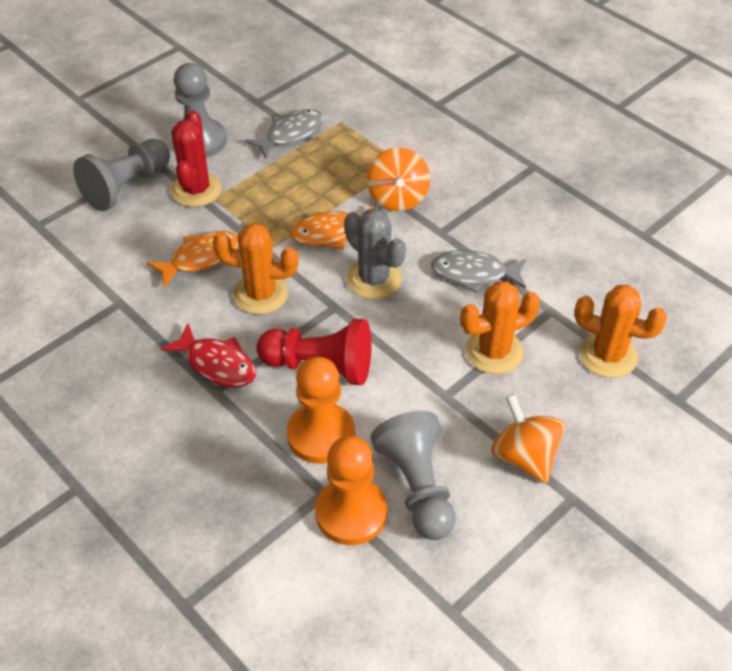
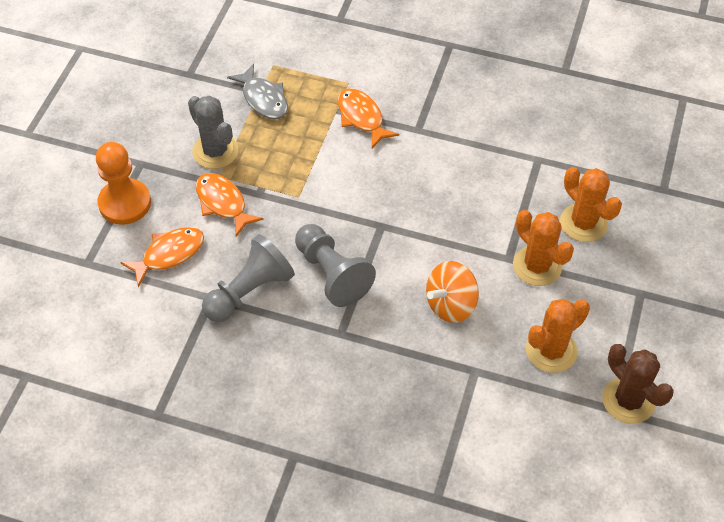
brown cactus: none = 0 -> [602,344,674,424] = 1
grey fish: [245,109,324,159] [431,250,527,293] = 2 -> [227,64,288,119] = 1
grey pawn: [73,139,170,211] [172,63,227,158] [371,411,456,540] = 3 -> [202,234,295,322] [295,224,376,307] = 2
orange fish: [147,231,239,288] [290,205,373,249] = 2 -> [120,227,204,287] [196,173,264,237] [338,88,399,148] = 3
orange pawn: [287,356,355,464] [315,436,387,545] = 2 -> [96,142,151,225] = 1
orange spinning top: [367,147,430,211] [491,394,565,484] = 2 -> [426,261,479,323] = 1
red cactus: [171,111,222,207] = 1 -> none = 0
red fish: [160,324,256,387] = 1 -> none = 0
red pawn: [257,319,371,385] = 1 -> none = 0

